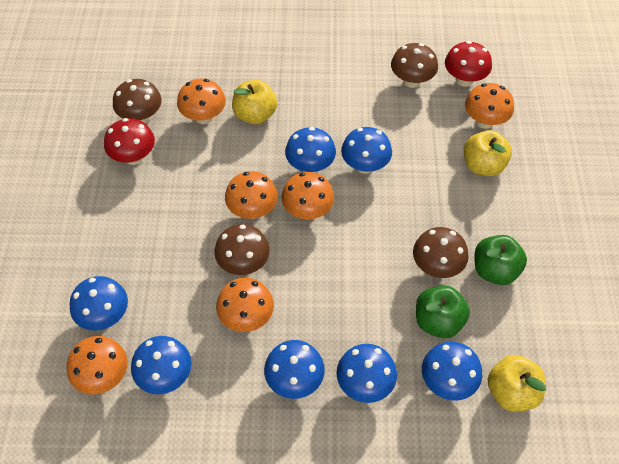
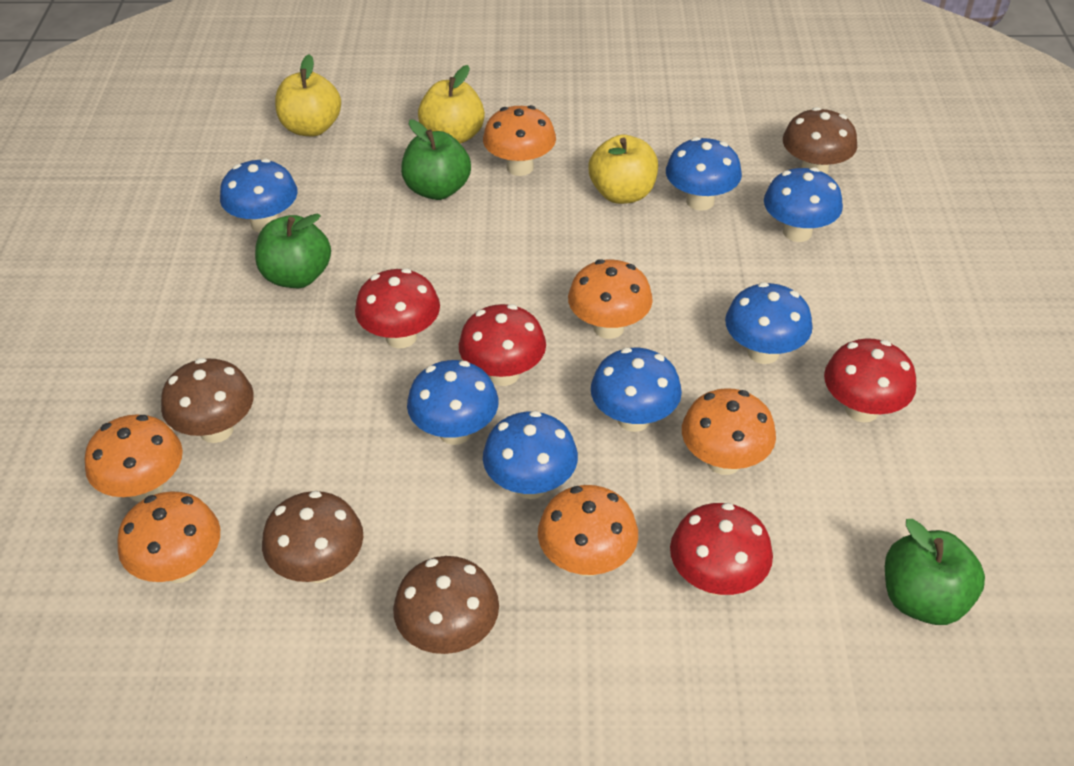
green apple: [416,285,470,338] [474,235,527,285] = 2 -> [255,213,331,288] [401,120,471,200] [885,519,985,625] = 3
red mushroom: [104,118,155,165] [445,41,492,87] = 2 -> [355,268,440,348] [459,304,546,386] [670,503,773,596] [824,338,916,422] = 4

